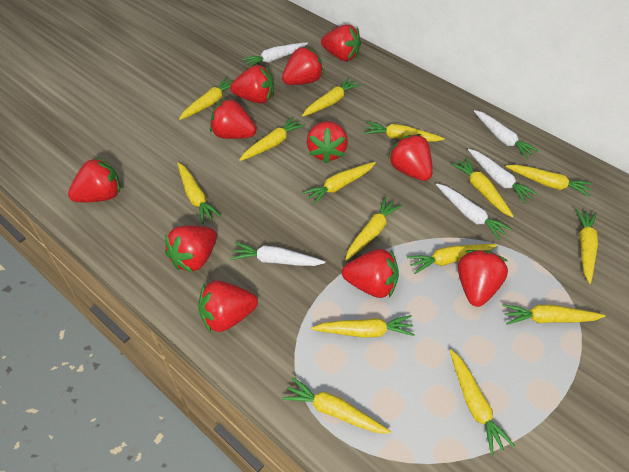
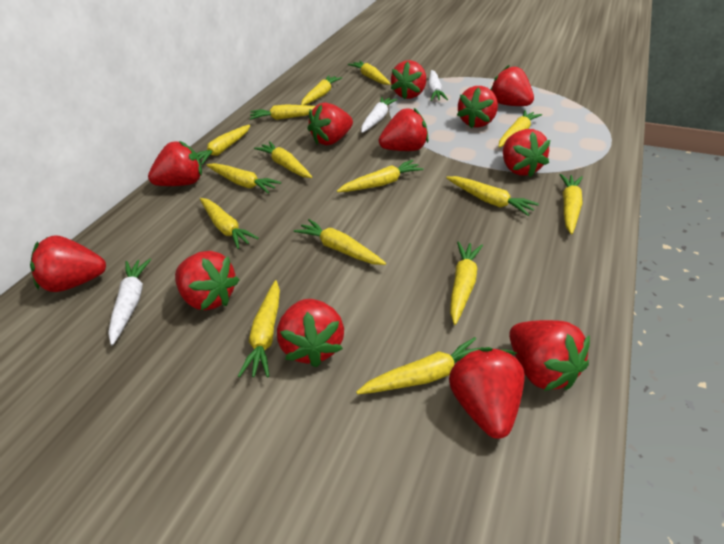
red strawberry: [68,157,120,202] [165,225,217,273] [198,281,258,332] [210,98,256,139] [230,65,274,104] [282,47,324,85] [307,121,348,164] [321,24,361,61] [342,249,399,298] [388,134,433,181] [458,250,508,307] = 11 -> [30,235,106,292] [148,141,202,186] [175,251,239,310] [277,299,344,368] [308,102,353,145] [379,108,428,151] [391,60,426,100] [449,347,525,439] [457,86,498,128] [491,65,534,106] [503,129,550,177] [509,320,590,391] = 12
white carrot: [230,242,325,266] [242,43,308,68] [436,184,512,240] [468,149,538,203] [474,110,539,159] = 5 -> [108,259,151,345] [361,97,397,133] [428,70,448,101] = 3

